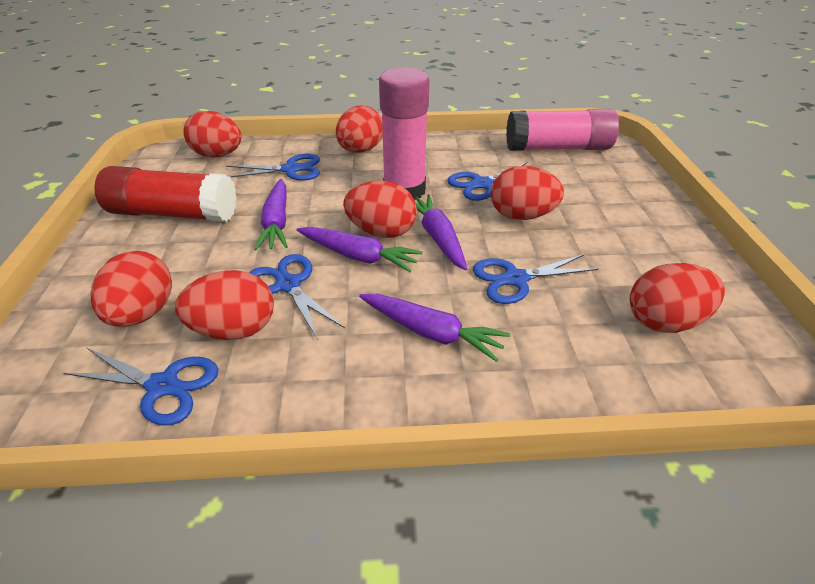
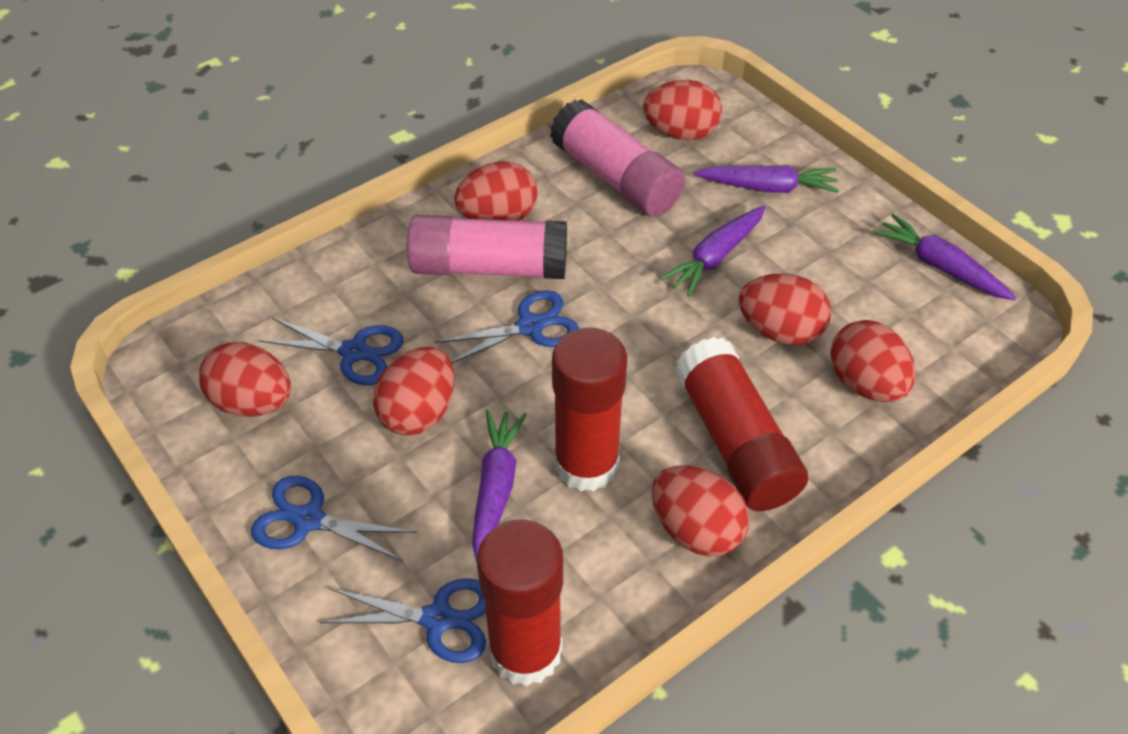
blue scissors: [64,348,218,426] [226,153,320,181] [249,254,345,340] [448,162,528,201] [473,254,599,304] = 5 -> [251,476,417,561] [258,317,404,385] [320,578,486,663] [435,290,579,363] = 4
red glue stick: [95,166,236,222] = 1 -> [477,519,563,686] [552,328,627,492] [674,337,808,511] = 3

